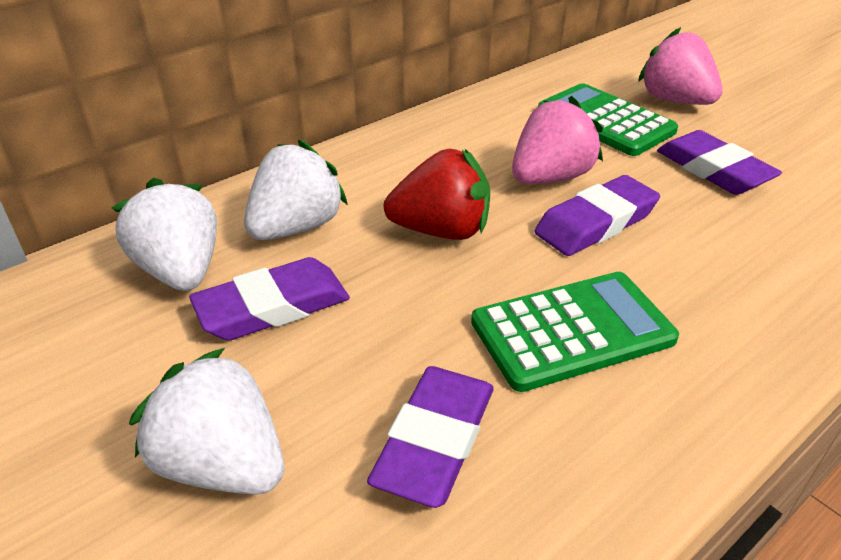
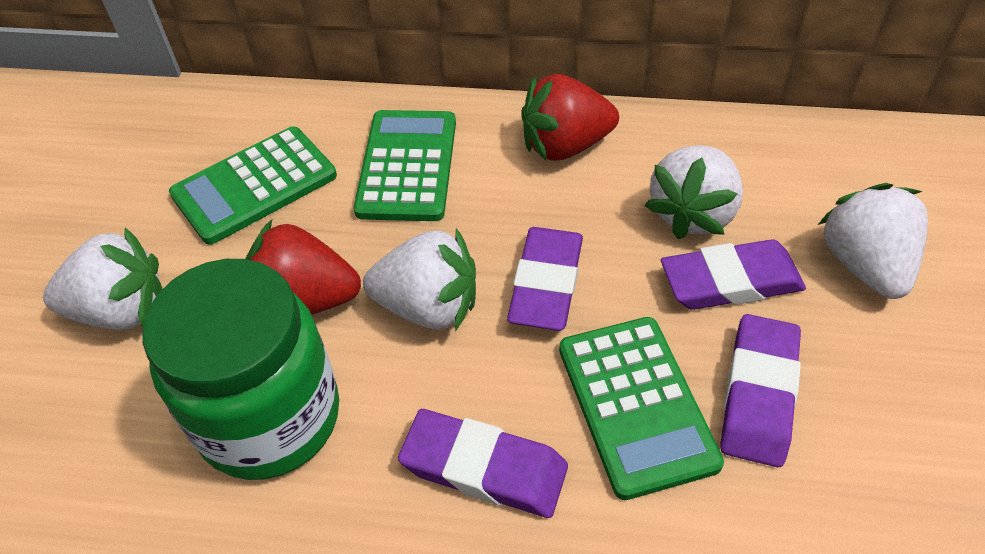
green calculator: [471,272,679,392] [538,83,678,156] = 2 -> [169,126,337,245] [354,110,456,221] [559,317,724,500] = 3
green jar: none = 0 -> [142,259,339,480] = 1
pink strawberry: [512,96,603,184] [638,27,723,105] = 2 -> none = 0
red strawberry: [384,149,490,240] = 1 -> [245,220,361,315] [522,74,619,161] = 2
white strawberry: [111,178,217,291] [129,348,284,495] [244,139,348,240] = 3 -> [43,227,162,330] [363,228,476,331] [644,145,743,239] [818,183,928,299] = 4

